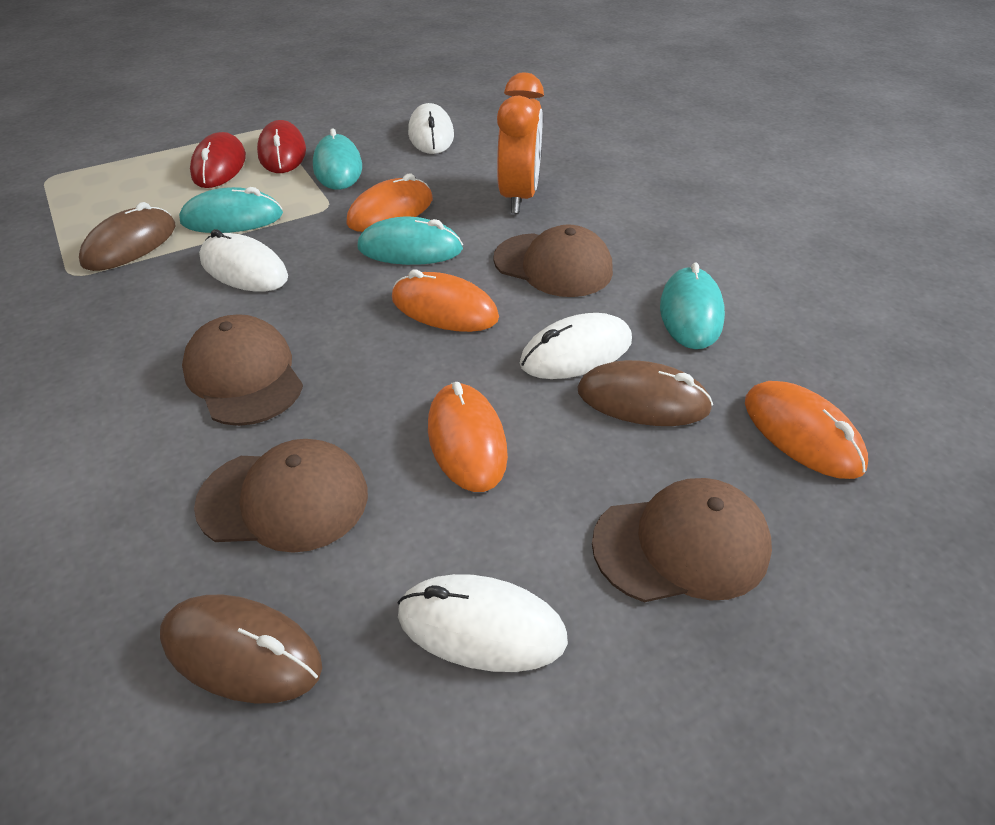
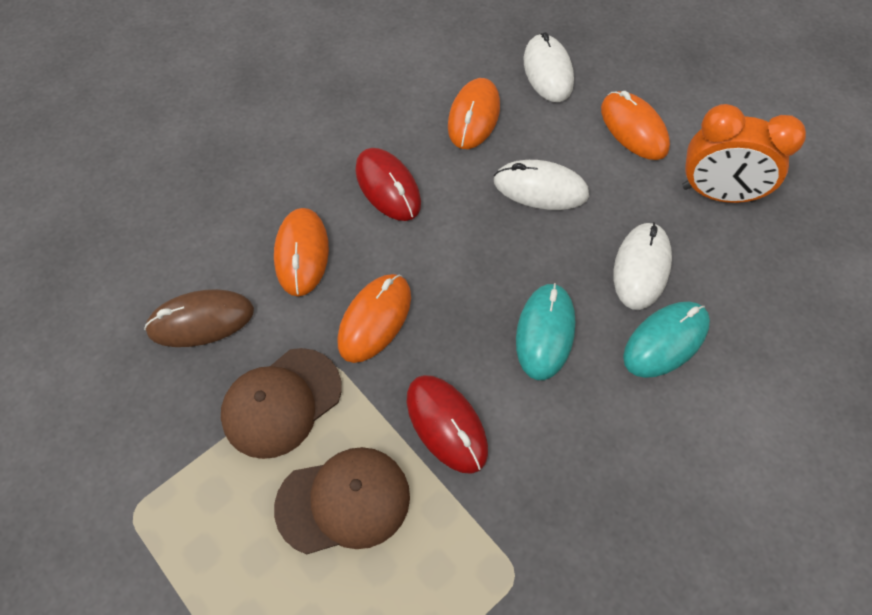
brown cap: [182,314,303,426] [194,439,368,553] [493,224,613,297] [592,478,772,602] = 4 -> [221,348,342,459] [274,447,410,554] = 2
brown mouse: [79,202,175,271] [160,595,322,704] [578,360,713,426] = 3 -> [144,289,254,347] = 1
turquoise mouse: [179,187,283,233] [313,128,362,190] [357,217,463,265] [660,263,725,349] = 4 -> [516,283,575,380] [623,302,710,378] = 2
white mouse: [199,229,288,292] [398,574,568,672] [408,103,454,154] [520,313,632,379] = 4 -> [494,160,589,210] [524,32,574,102] [613,222,672,310] = 3

